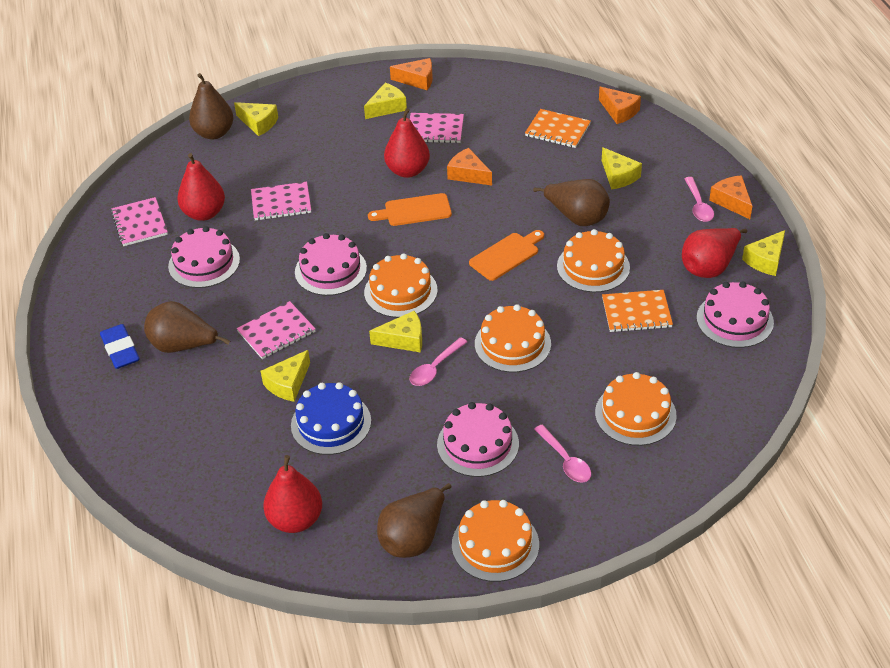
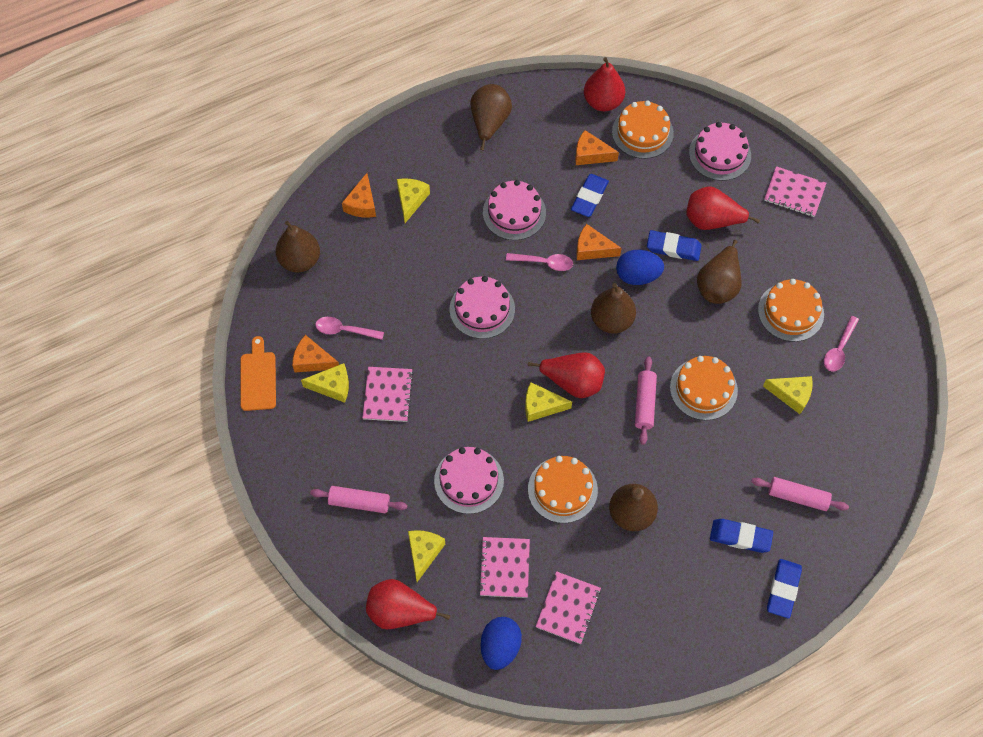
blue cake: [291,382,371,455] = 1 -> none = 0
blue egg: none = 0 -> [481,617,522,670] [616,250,664,285] = 2
blue eraser: [100,324,140,369] = 1 -> [571,174,609,217] [647,230,702,261] [710,519,773,553] [767,559,802,619] = 4
brown pear: [144,301,230,353] [189,73,233,139] [377,483,451,558] [533,179,610,226] = 4 -> [276,221,320,272] [470,84,512,150] [591,283,636,334] [609,484,658,531] [697,240,742,304] = 5
orange cake: [364,253,438,318] [452,500,539,582] [475,304,551,372] [557,229,630,292] [595,372,677,446] = 5 -> [528,456,598,523] [612,100,674,159] [670,356,738,420] [758,279,824,342] = 4
orange cutting board: [368,193,452,226] [469,230,544,281] = 2 -> [240,336,276,411] = 1
orange notebook: [525,109,591,148] [602,290,673,332] = 2 -> none = 0
pink rolling pin: none = 0 -> [310,486,407,513] [635,356,657,445] [751,477,849,511] = 3
yellow cheese: [234,102,278,136] [261,350,310,402] [364,83,407,119] [369,311,422,352] [602,147,642,189] [742,230,785,276] = 6 -> [301,363,349,403] [397,178,430,223] [408,530,445,582] [525,382,572,422] [763,376,813,414] = 5

